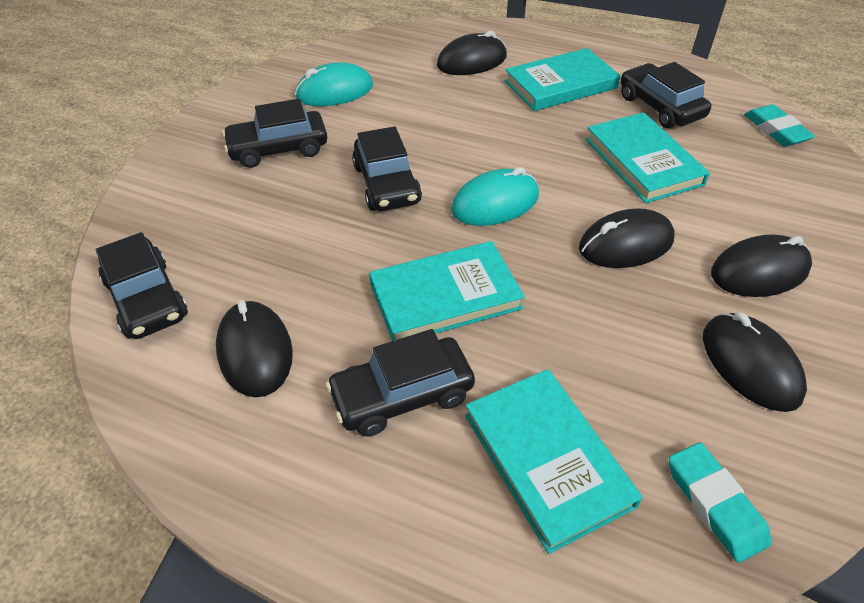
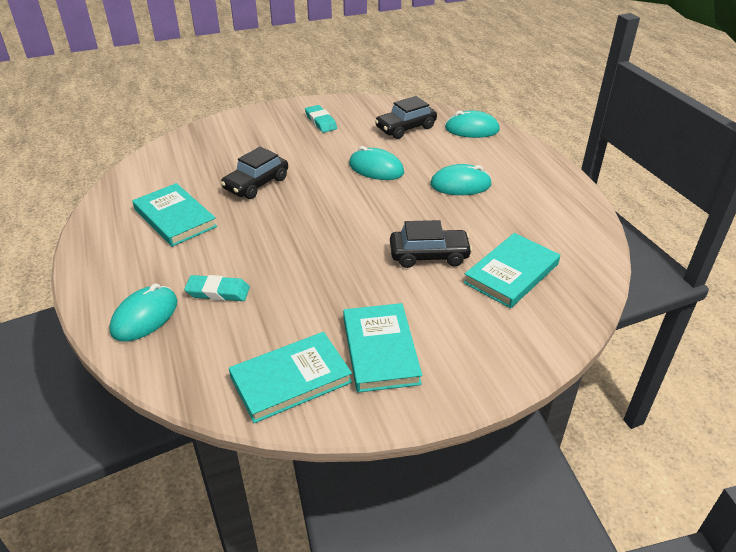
black car: [96,232,188,339] [222,99,327,168] [326,329,475,437] [352,126,422,211] [621,62,711,128] = 5 -> [221,147,288,199] [375,96,437,139] [390,220,472,268] = 3
black mouse: [216,300,293,397] [437,31,507,75] [579,208,675,268] [703,313,807,412] [711,234,812,297] = 5 -> none = 0
turquoise mouse: [295,62,373,106] [451,167,539,226] = 2 -> [109,283,177,342] [349,146,404,180] [430,164,492,195] [445,111,500,138] = 4

